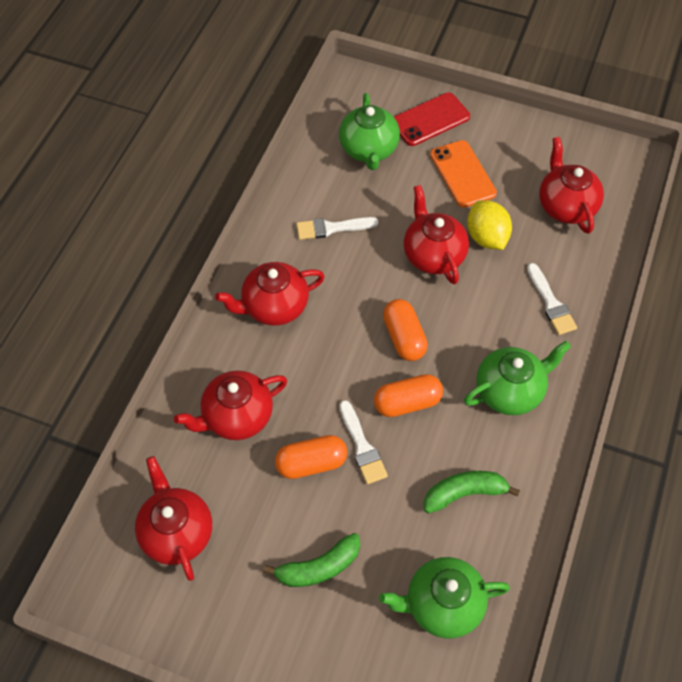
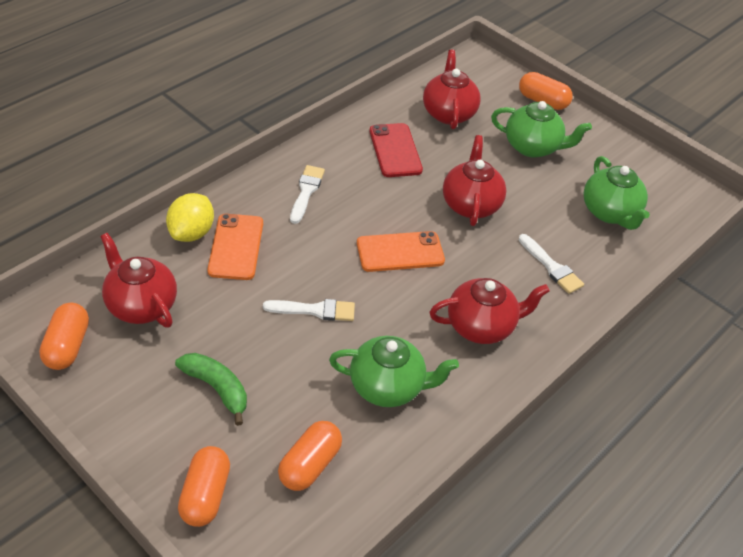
green banana: [263,533,360,587] [424,471,520,513] = 2 -> [175,353,247,426] = 1
orange capsule: [275,435,347,479] [374,374,443,417] [383,299,428,361] = 3 -> [39,303,89,370] [178,446,230,527] [278,421,342,491] [519,72,573,110] = 4
orange phone: [430,140,497,208] = 1 -> [207,214,263,280] [357,231,445,272] = 2
red teapot: [135,456,212,581] [174,371,287,440] [215,262,325,325] [404,185,469,285] [539,137,604,234] = 5 -> [100,233,177,327] [423,50,481,129] [429,278,550,344] [443,135,507,226] = 4

